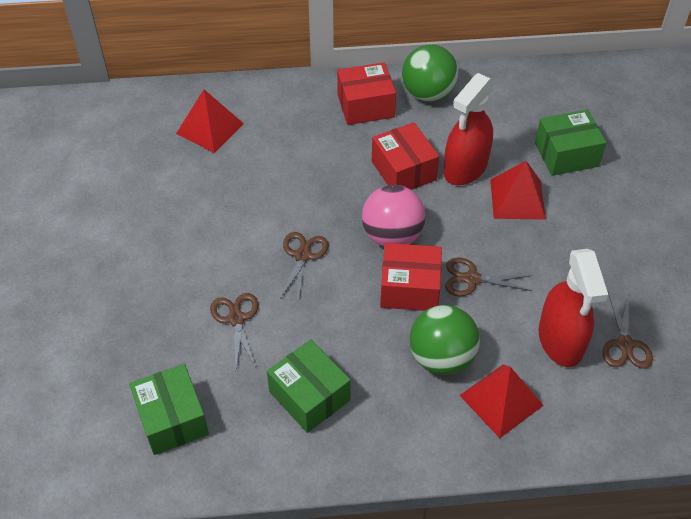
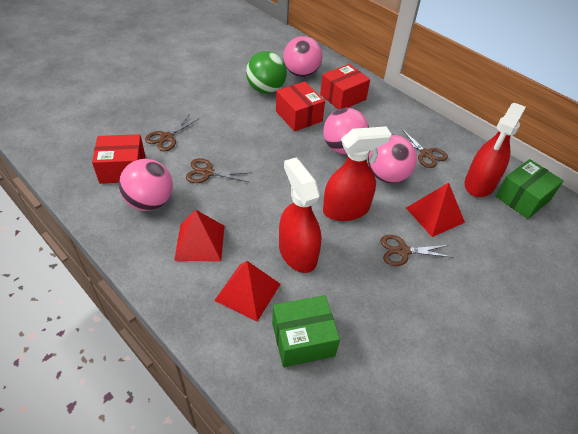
green ball: [402,45,459,102] [410,305,480,375] = 2 -> [246,51,287,94] = 1
green box: [129,364,209,455] [267,339,351,433] [535,110,607,176] = 3 -> [272,295,340,367] [496,159,564,219] = 2
pink ball: [362,185,426,247] = 1 -> [119,159,173,211] [283,36,322,77] [323,108,369,154] [368,135,417,183] = 4
red spray bottle: [444,73,495,185] [539,249,608,367] = 2 -> [279,158,321,273] [323,126,392,221] [465,103,526,197] = 3

